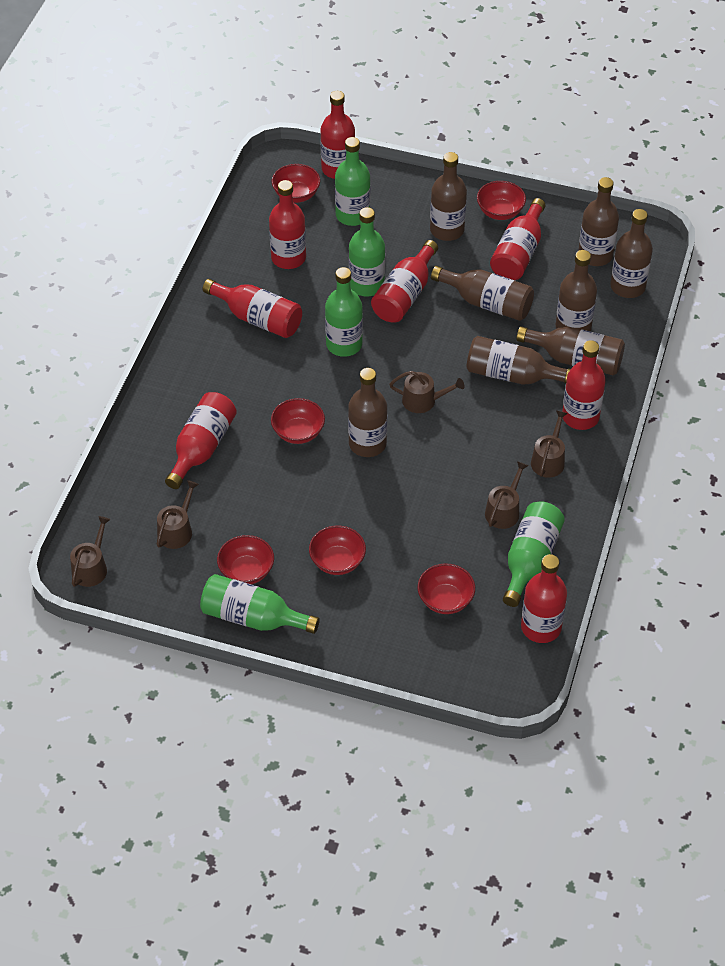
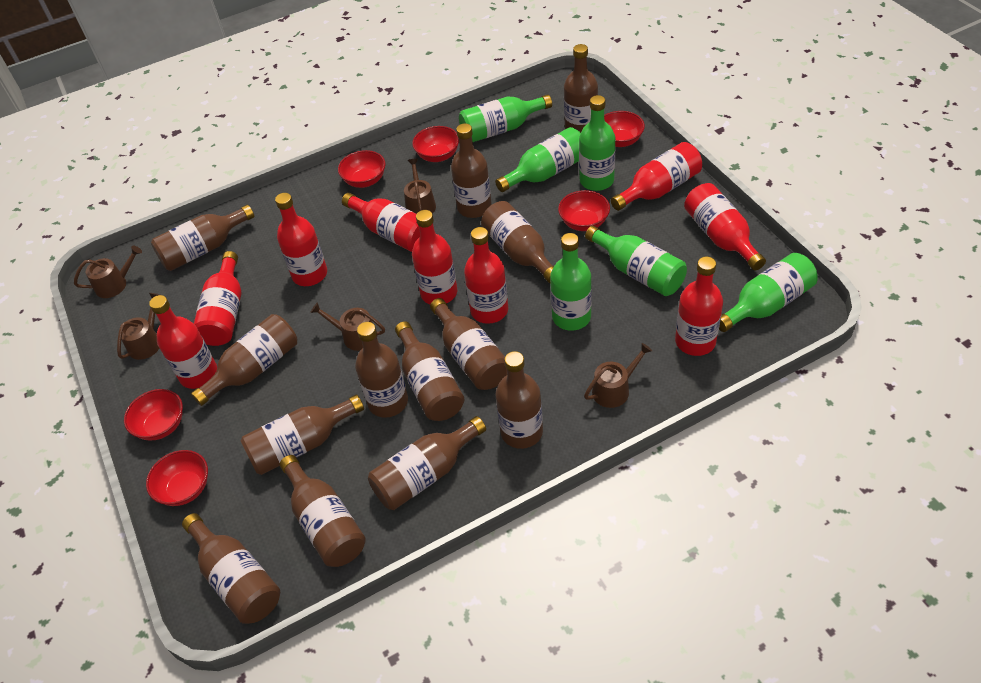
brown bottle: [348,368,387,457] [430,152,467,241] [431,266,534,321] [467,336,571,385] [516,326,625,376] [555,250,597,331] [578,177,619,266] [610,209,653,298] = 8 -> [151,205,255,271] [182,513,280,624] [191,314,297,406] [241,394,364,475] [280,455,366,567] [355,322,408,418] [368,416,486,510] [395,321,464,421] [430,298,507,390] [451,123,492,218] [481,201,554,283] [495,351,543,449] [564,44,598,133] = 13
green bottle: [200,574,320,634] [325,267,363,357] [335,137,370,226] [349,207,385,296] [503,501,565,607] = 5 -> [459,94,552,142] [495,127,581,192] [550,233,592,331] [579,95,615,191] [585,225,687,296] [719,253,817,332] = 6
red bottle: [165,392,237,489] [203,279,302,338] [269,180,306,269] [320,91,355,179] [371,240,438,322] [490,198,545,280] [521,554,567,643] [562,340,606,430] = 8 -> [149,295,217,389] [194,251,242,346] [275,193,327,286] [342,193,420,252] [412,210,457,304] [464,227,508,324] [611,142,702,211] [675,256,723,356] [684,183,766,271] = 9

